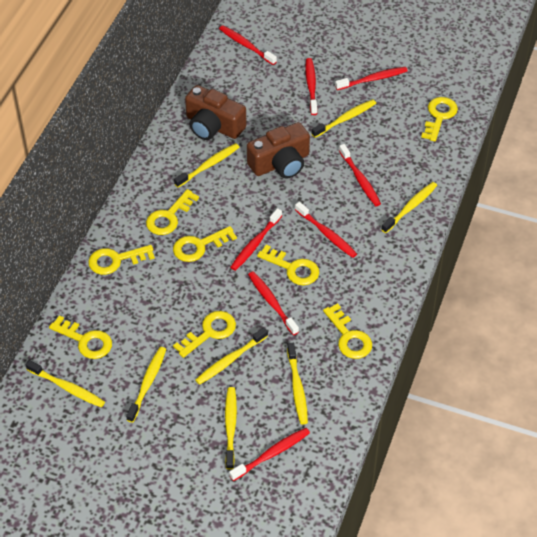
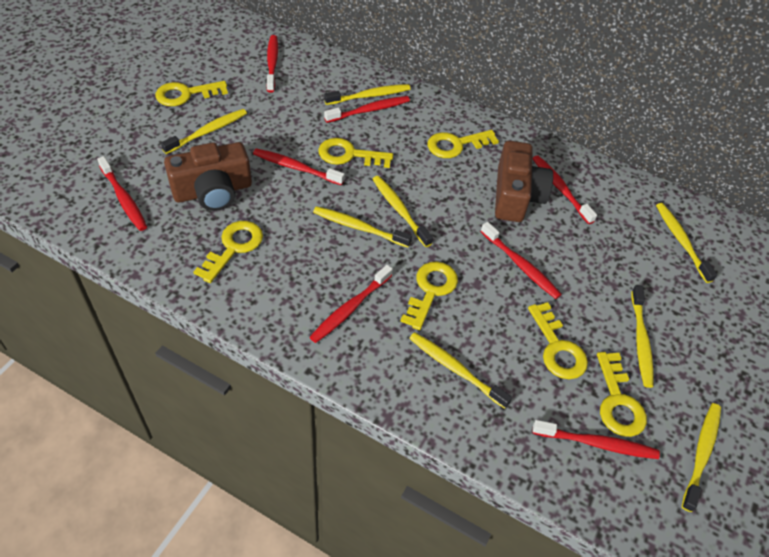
yellow key: [49,315,112,359] [88,245,155,275] [146,189,199,235] [173,226,237,262] [173,311,236,358] [257,245,319,285] [323,303,372,359] [421,97,458,141] = 8 -> [155,81,228,106] [193,221,263,283] [318,138,393,168] [400,261,458,330] [427,130,499,158] [528,302,588,379] [597,352,647,437] = 7

